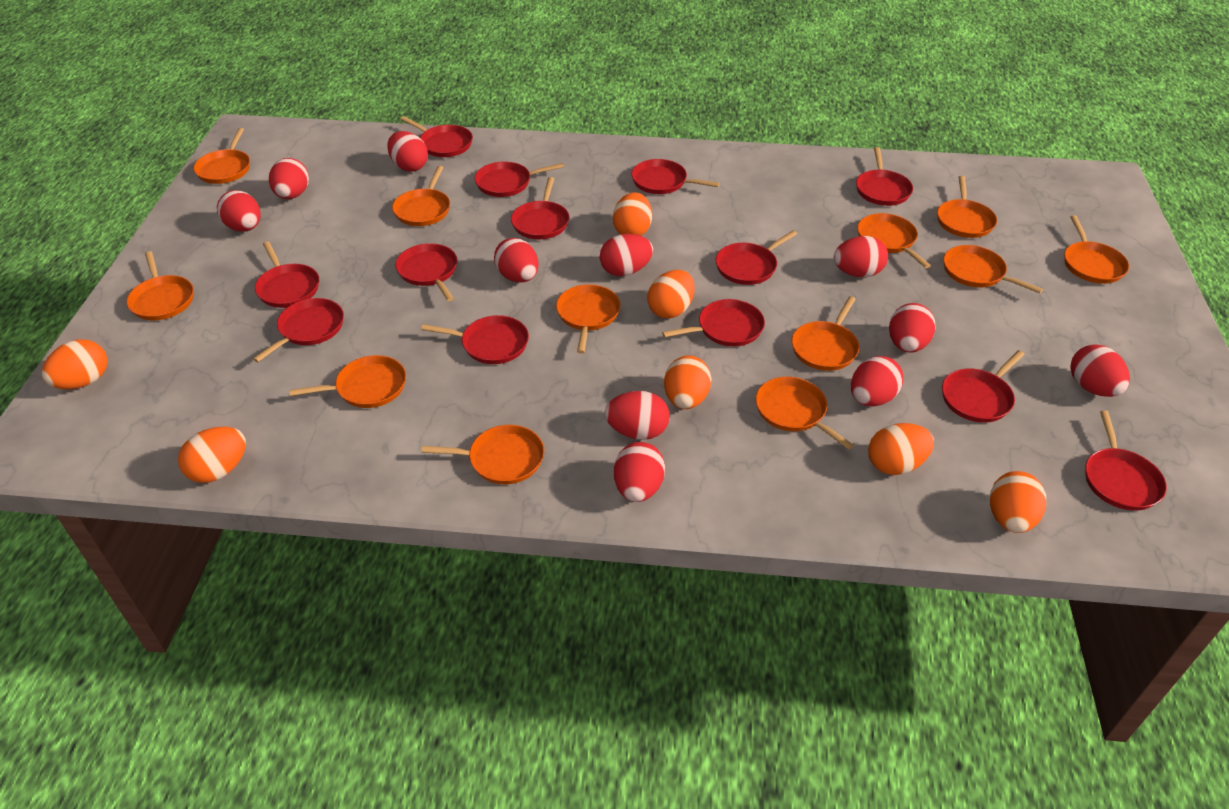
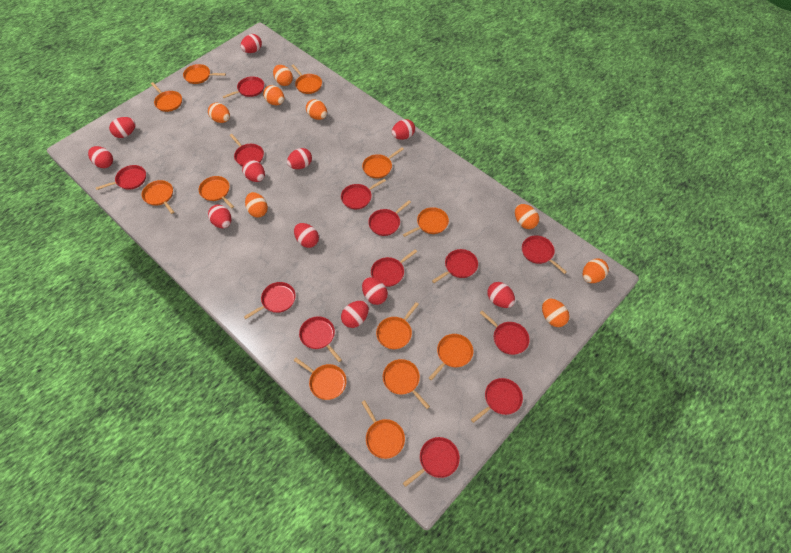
orange egg: [42,339,108,389] [178,427,246,483] [613,192,652,236] [647,270,695,319] [664,355,712,409] [868,423,934,475] [990,471,1046,533] = 7 -> [208,103,230,123] [245,192,268,218] [263,85,284,105] [273,65,293,86] [306,99,327,120] [515,204,539,229] [542,298,569,327] [583,258,609,283] = 8

